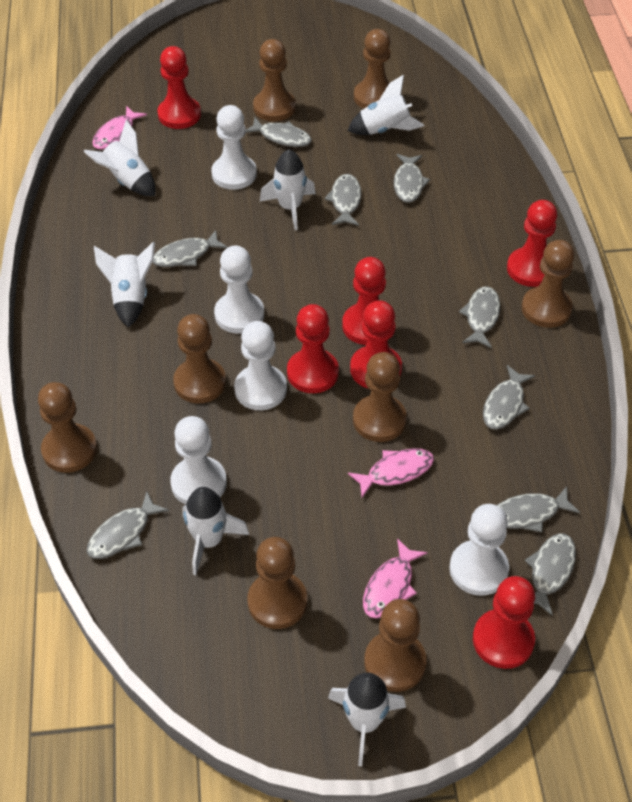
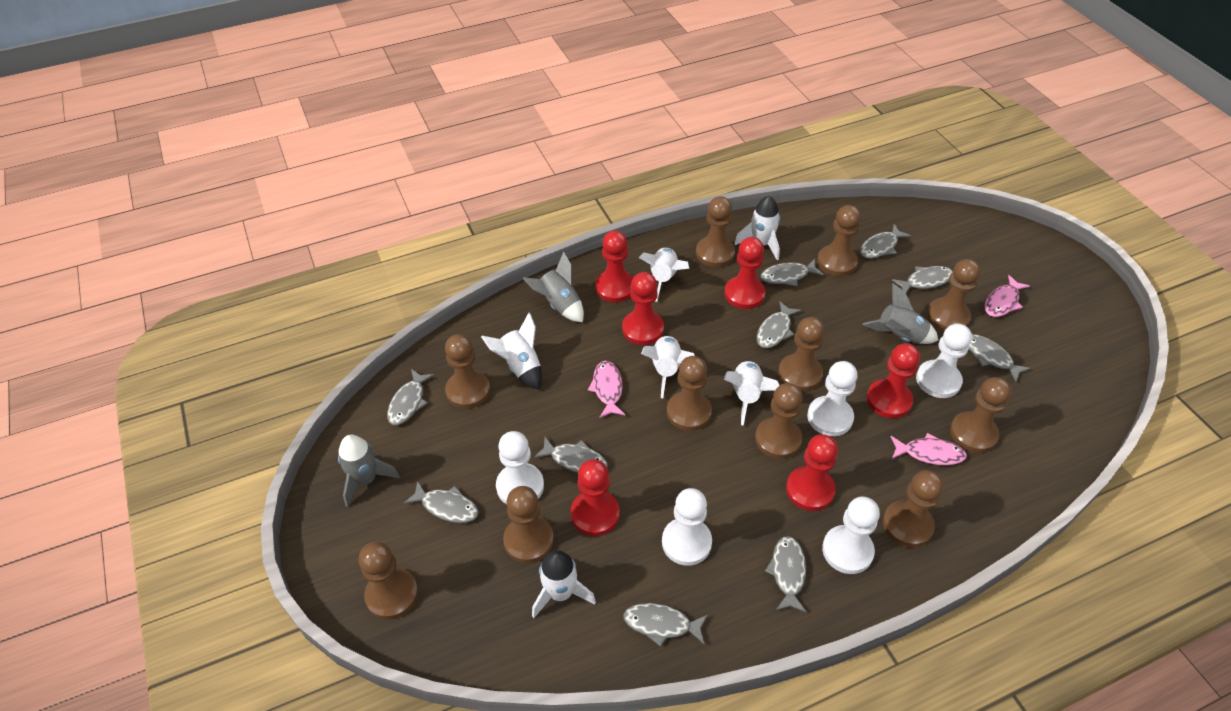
brown pawn: [38,382,97,473] [173,314,226,403] [247,537,307,629] [253,39,296,121] [353,352,407,442] [354,29,391,109] [364,599,427,692] [522,240,575,328] = 8 -> [359,542,418,620] [445,334,490,409] [503,486,554,563] [667,356,712,431] [696,196,735,267] [755,383,803,459] [778,317,825,391] [817,205,861,276] [883,470,943,547] [927,259,980,331] [950,377,1011,453] = 11
grey fish: [87,491,169,559] [153,230,228,267] [246,117,312,147] [324,174,362,226] [394,154,430,203] [459,286,500,348] [483,365,535,430] [497,486,580,532] [525,533,576,616] = 9 -> [387,369,434,425] [403,481,479,523] [534,437,608,473] [623,603,708,647] [757,301,801,348] [761,259,824,286] [765,536,807,613] [860,224,911,258] [892,266,953,293] [969,334,1031,382] = 10
grey rocket: none = 0 -> [338,435,400,507] [523,252,584,323] [863,283,938,344] = 3

